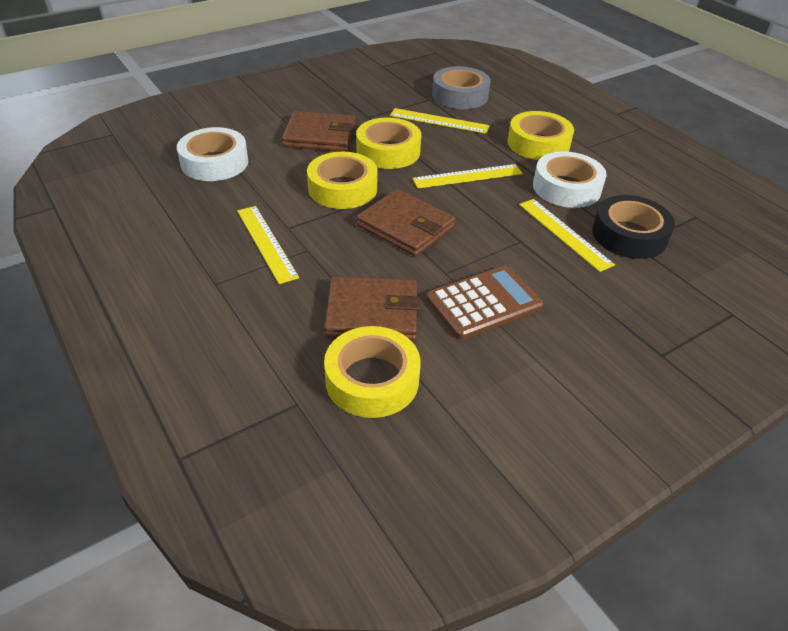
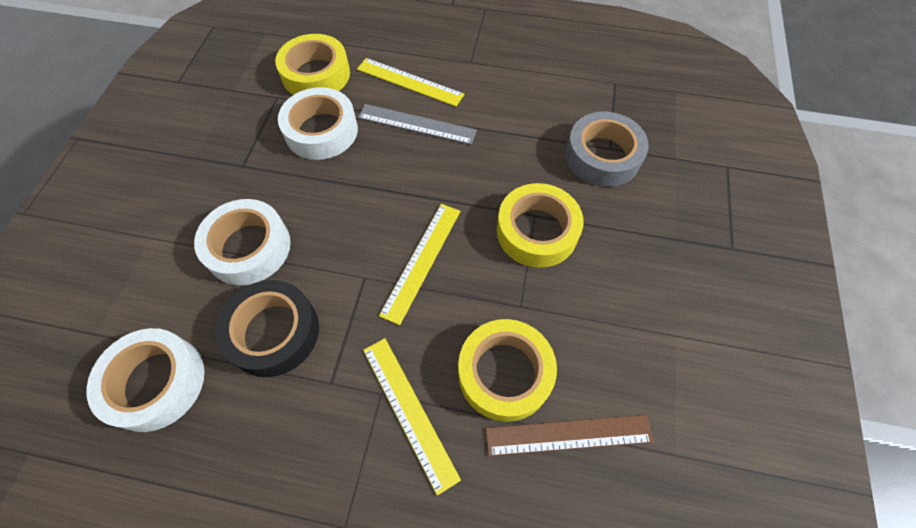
brown calculator: [426,265,543,340] = 1 -> none = 0
brown ruler: none = 0 -> [486,415,653,456] = 1
brown wallet: [282,111,356,152] [324,277,420,341] [357,189,455,257] = 3 -> none = 0
grey ruler: none = 0 -> [358,104,477,145] = 1
white tape: [177,127,248,181] [533,152,607,208] = 2 -> [86,328,205,432] [194,199,291,285] [278,87,358,160] = 3
yellow ruler: [237,206,299,284] [390,108,490,134] [412,164,523,189] [519,199,615,272] = 4 -> [357,58,464,107] [363,338,461,496] [379,204,460,325] = 3
yellow tape: [307,152,378,209] [324,326,421,418] [356,117,421,169] [508,111,574,160] = 4 -> [275,34,350,95] [458,319,557,422] [497,183,583,268] = 3

